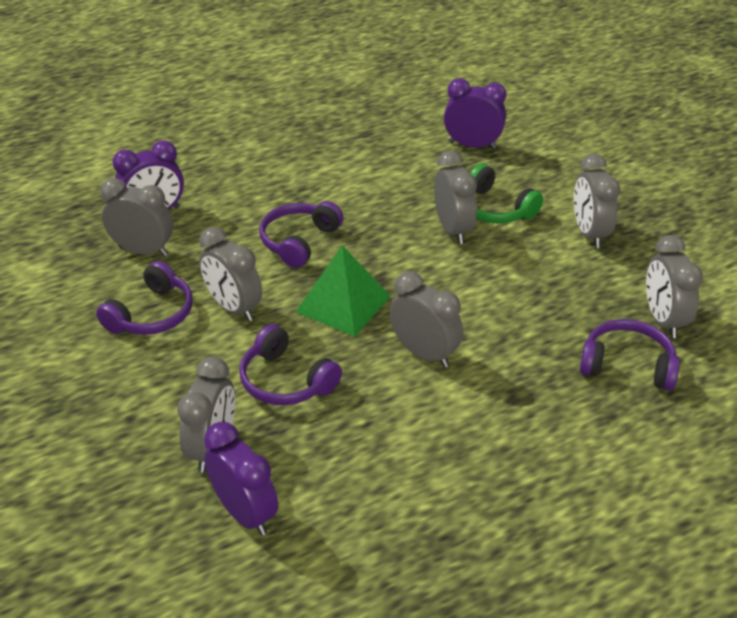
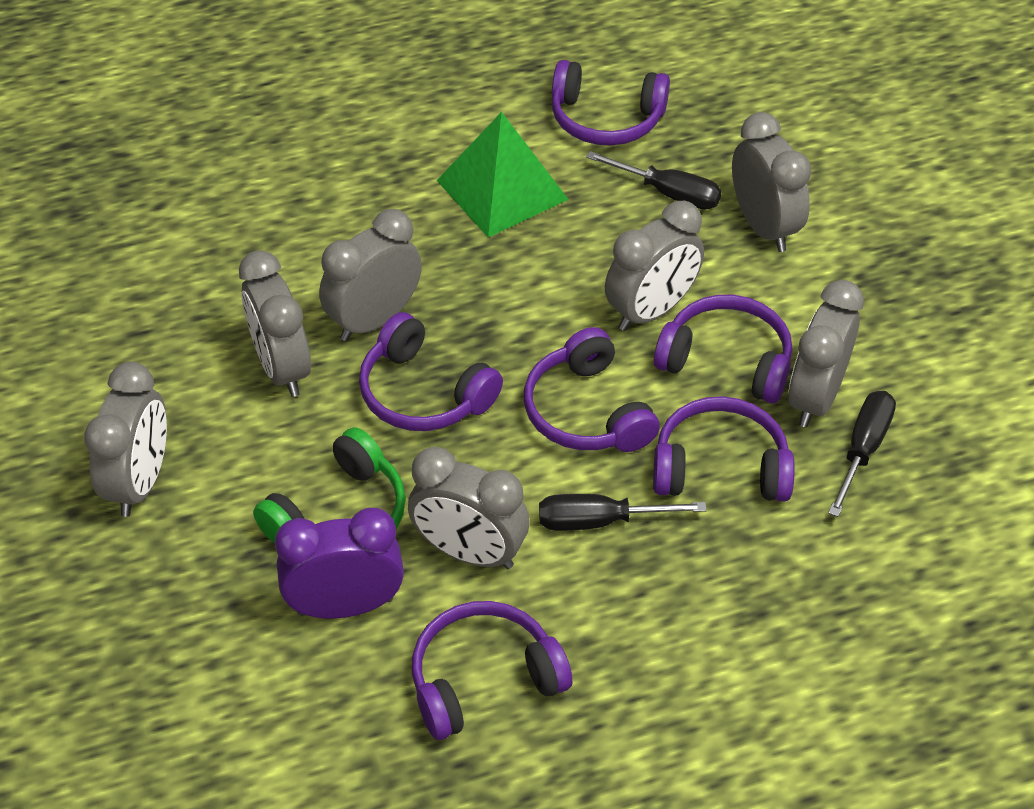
black screwdriver: none = 0 -> [539,494,707,531] [586,151,722,210] [828,391,896,517] = 3
purple clock: [113,140,184,209] [204,422,278,535] [444,78,506,149] = 3 -> [275,508,404,619] = 1
purple headphones: [96,261,193,335] [239,324,342,405] [259,201,343,268] [580,319,680,391] = 4 -> [359,312,503,431] [412,601,572,740] [524,327,660,452] [552,60,670,145] [653,396,795,501] [654,295,792,404] = 6

